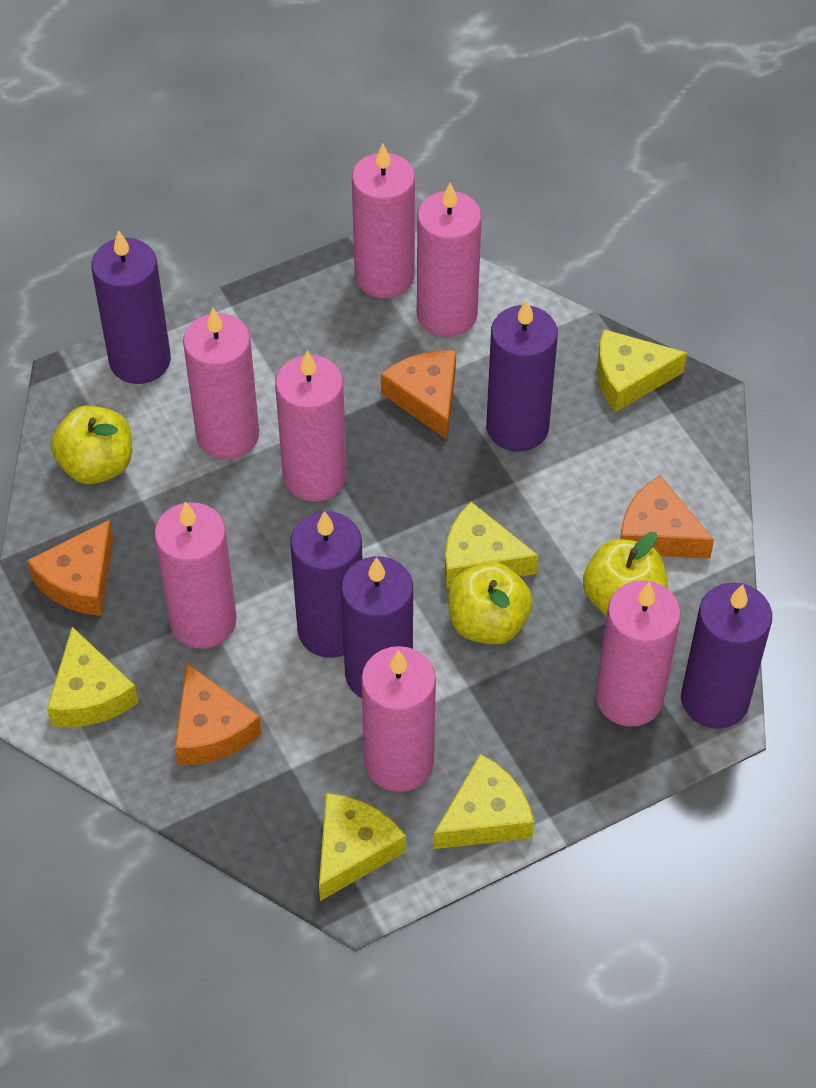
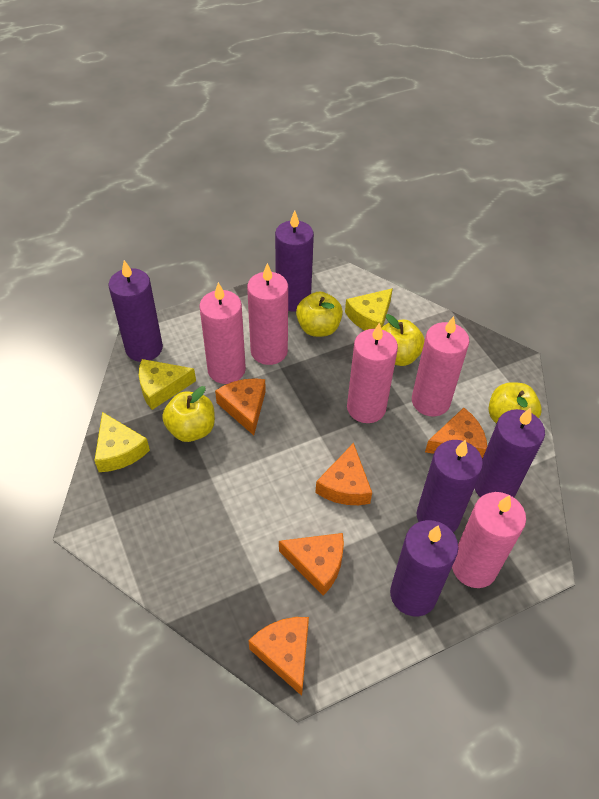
orange cheese: [27,520,114,616] [174,663,262,765] [381,350,456,440] [620,476,714,558] = 4 -> [215,378,266,435] [248,617,309,696] [279,533,344,596] [315,443,372,505] [425,408,487,459] = 5
pink candle: [154,502,237,649] [183,308,259,460] [275,351,347,501] [352,144,415,298] [361,646,436,792] [417,183,482,337] [595,580,681,727] = 7 -> [199,282,246,384] [247,263,288,365] [347,323,398,423] [412,316,469,416] [452,492,526,588] = 5
yellow apple: [51,406,132,484] [448,562,533,645] [583,532,668,615] = 3 -> [162,386,215,442] [296,291,343,337] [381,314,425,366] [489,382,541,424] = 4
yellow cheese: [47,627,139,727] [319,793,406,901] [434,754,534,849] [445,502,539,588] [597,329,687,412] = 5 -> [94,412,150,472] [139,359,196,410] [345,288,393,330] = 3

